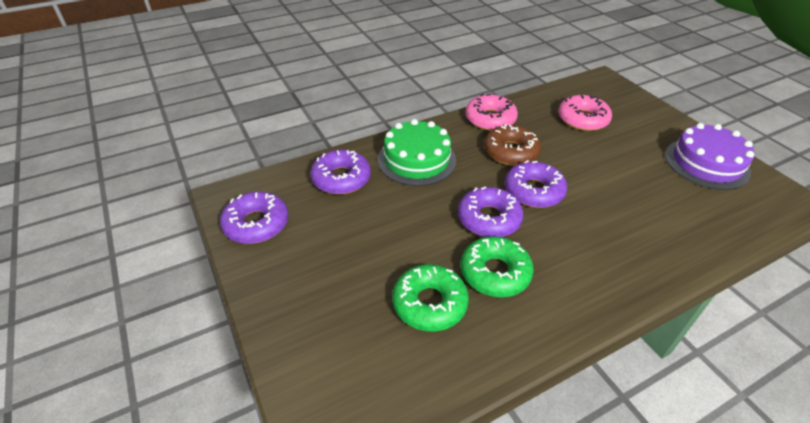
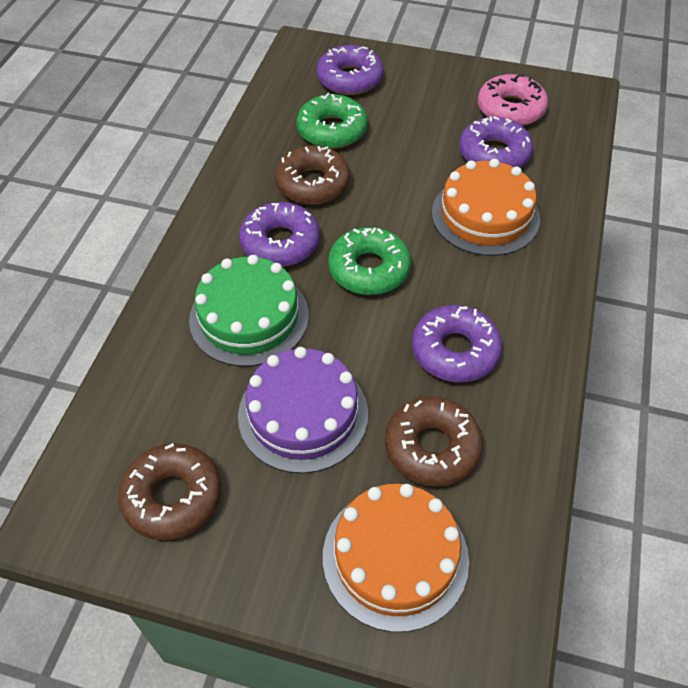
brown donut: [484,124,541,166] = 1 -> [118,443,221,541] [274,145,350,204] [385,396,483,487] = 3
orange cake: none = 0 -> [323,484,469,632] [432,159,540,256] = 2
pink donut: [465,94,518,131] [558,95,612,131] = 2 -> [478,74,548,126] = 1

